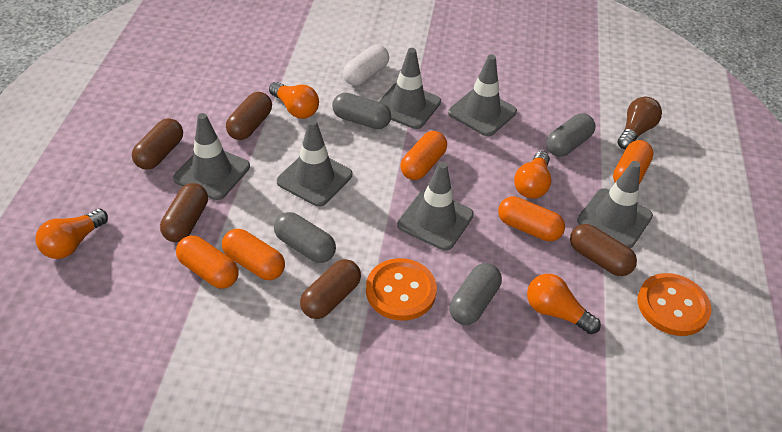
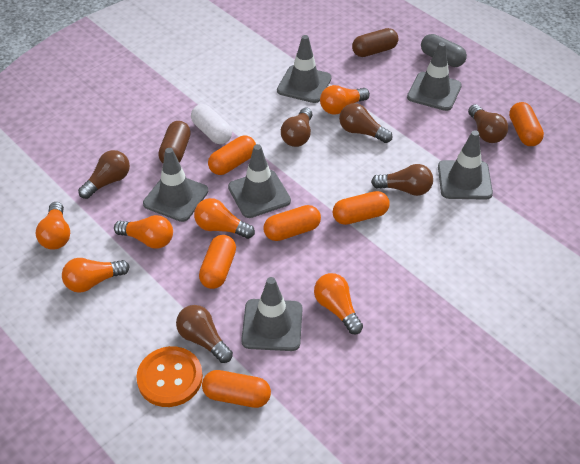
brown capsule: [132,118,183,170] [160,183,208,242] [226,92,272,140] [300,259,361,319] [570,224,637,276] = 5 -> [158,121,191,163] [352,28,398,57] = 2
brown light bulb: [618,97,662,149] = 1 -> [78,150,130,199] [176,305,233,363] [281,108,313,147] [339,103,393,143] [371,164,433,196] [468,104,508,143] = 6
grey capsule: [274,212,336,263] [332,93,391,129] [449,263,502,325] [546,113,596,157] = 4 -> [421,34,467,67] = 1
orange button: [366,258,437,321] [638,273,712,336] = 2 -> [136,346,203,407] = 1
orange capsule: [176,236,238,289] [222,229,285,280] [400,131,447,180] [498,196,565,241] [613,140,654,184] = 5 -> [199,235,236,289] [202,370,271,408] [208,135,256,175] [263,205,321,241] [333,191,390,225] [509,102,544,146] = 6
orange light bulb: [35,209,108,259] [269,82,319,119] [514,151,551,199] [527,274,601,334] = 4 -> [36,202,70,250] [62,258,130,293] [114,215,173,249] [194,198,255,239] [314,273,363,335] [320,85,370,115] = 6

